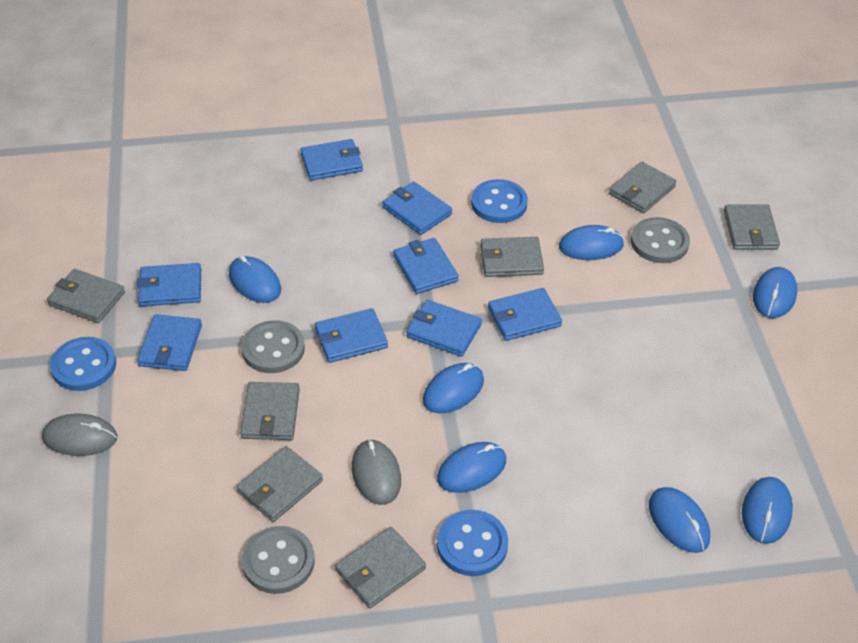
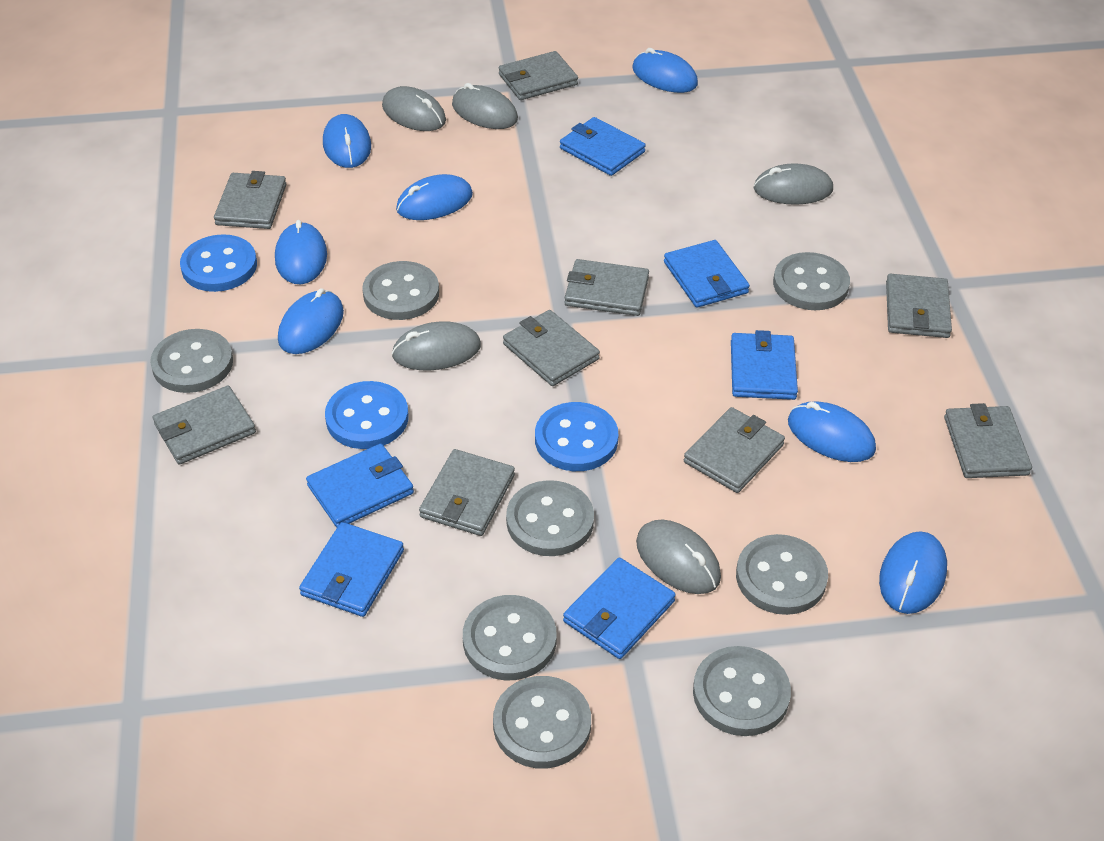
blue wallet: [137,263,201,306] [137,314,202,371] [300,139,363,181] [315,308,388,363] [382,181,452,235] [393,238,458,294] [406,300,482,357] [488,288,562,341] = 8 -> [299,522,404,617] [306,443,414,528] [560,117,646,176] [563,558,676,659] [664,240,750,308] [731,330,798,400] = 6
grey button: [241,320,305,373] [242,526,315,594] [631,217,690,263] = 3 -> [150,329,233,393] [362,261,439,320] [463,595,557,680] [493,676,591,769] [506,480,594,556] [693,646,791,736] [736,534,828,615] [773,252,850,310] = 8
grey mouse: [42,414,117,456] [352,439,401,505] = 2 -> [382,86,446,131] [392,321,481,370] [452,83,518,129] [636,520,721,594] [754,163,833,205] = 5
grey wallet: [47,269,125,323] [236,446,323,522] [240,382,300,440] [335,527,426,609] [480,237,544,277] [609,162,677,213] [724,204,780,250] = 7 -> [153,386,256,465] [214,171,286,229] [419,449,515,536] [499,51,578,100] [503,310,600,386] [564,259,649,316] [684,407,785,493] [886,274,952,338] [944,403,1032,478] = 9

